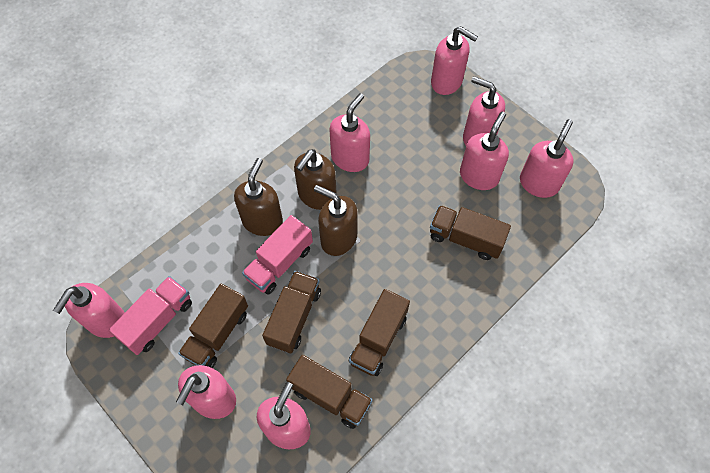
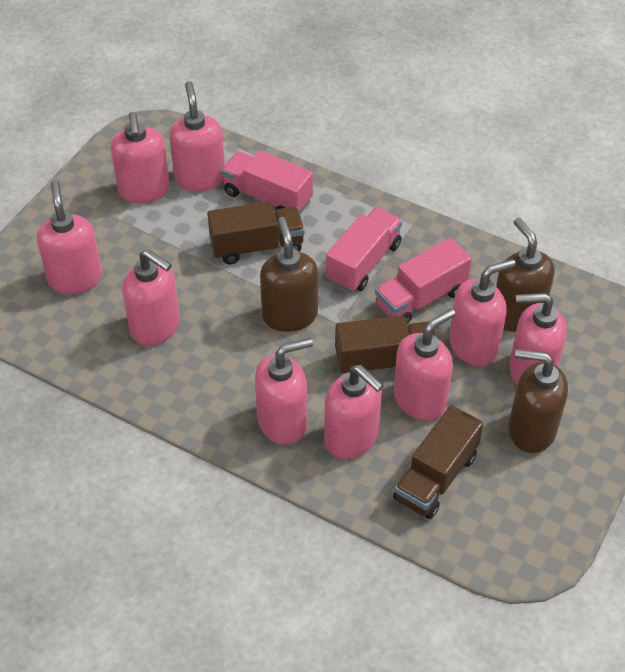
brown truck: [178,284,248,368] [262,271,321,353] [286,355,373,429] [349,289,410,376] [430,205,511,260] = 5 -> [207,201,305,264] [335,315,436,374] [393,405,483,519] = 3
pink soap dispenser: [53,283,125,338] [176,365,236,419] [257,382,311,449] [329,93,370,172] [431,26,478,95] [460,112,509,190] [463,76,505,146] [520,119,574,198] = 8 -> [37,180,102,294] [111,112,170,204] [123,249,180,346] [169,81,225,192] [255,338,313,445] [324,365,384,459] [394,309,456,421] [449,259,516,366] [509,293,567,384] = 9
pink truck: [109,276,192,355] [242,215,313,294] = 2 -> [221,150,313,214] [326,207,402,292] [375,238,472,324] = 3

